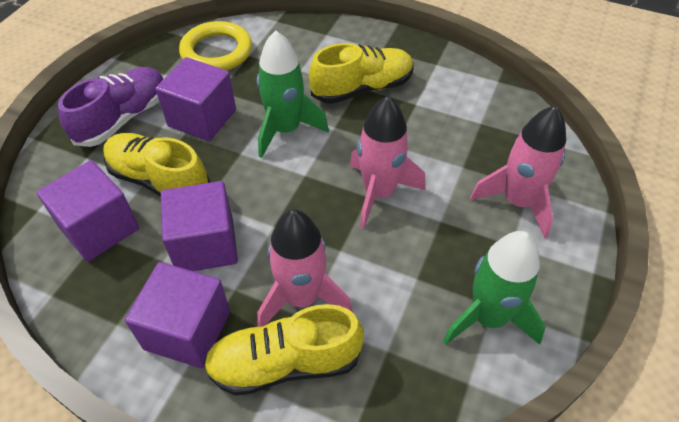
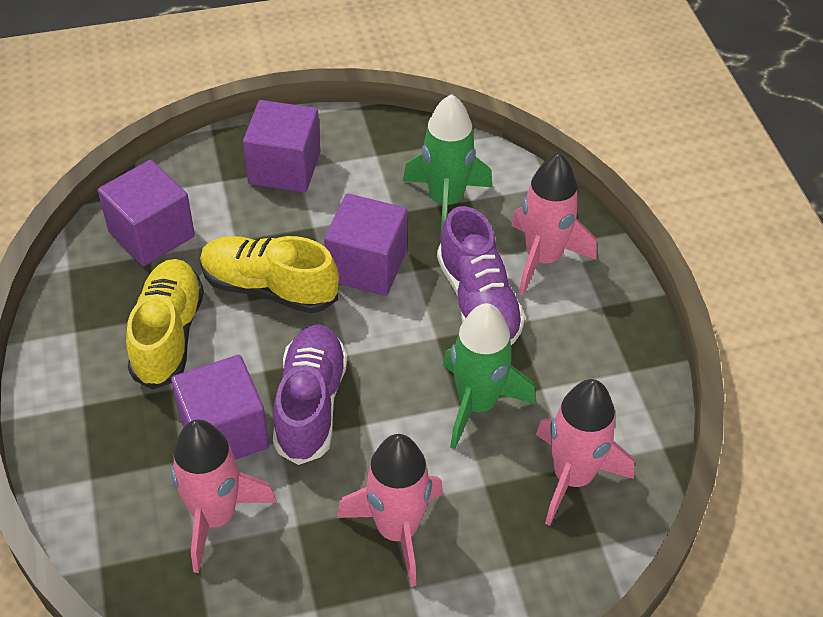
pink rocket: [257,209,353,327] [350,96,426,229] [470,105,566,238] = 3 -> [171,420,277,573] [337,434,443,587] [511,153,597,296] [536,379,634,526] = 4
purple shoe: [58,67,164,147] = 1 -> [273,325,348,465] [437,206,525,345] = 2
yellow ring: [179,21,252,70] = 1 -> none = 0
yellow shoe: [103,133,210,197] [203,304,364,396] [309,43,414,104] = 3 -> [126,259,204,390] [200,236,339,313] = 2

